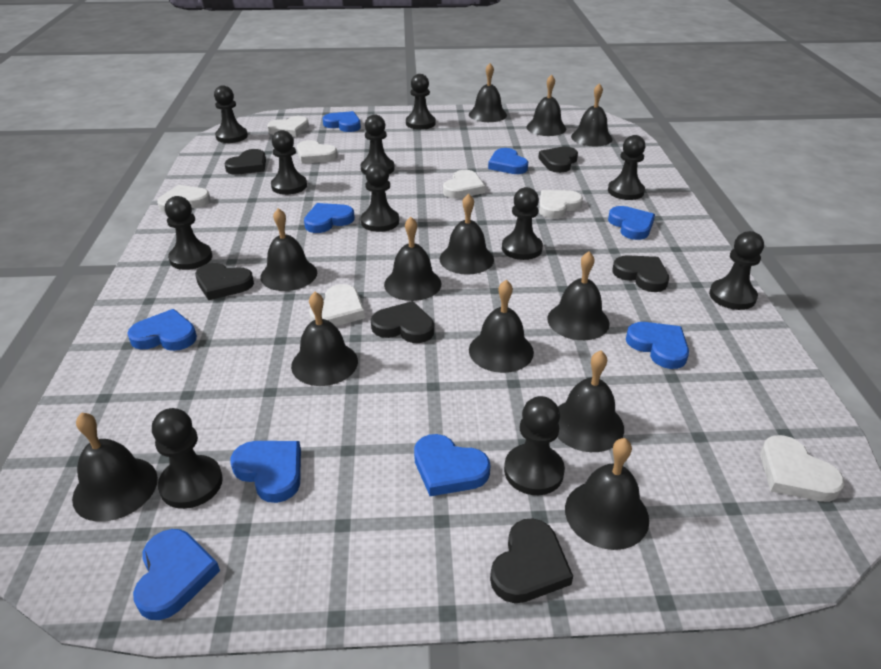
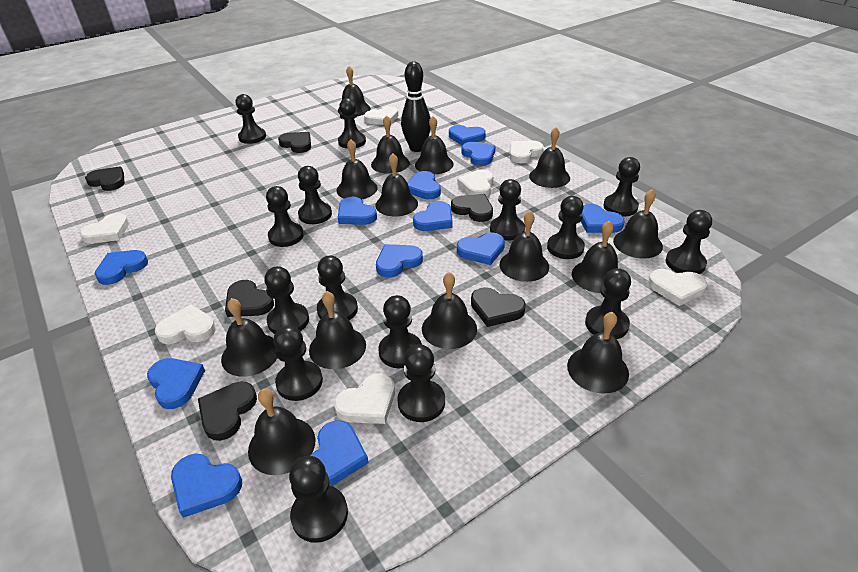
black bell: [72,412,158,522] [260,208,317,291] [291,292,358,386] [384,217,441,301] [439,194,494,275] [469,63,507,122] [469,280,534,373] [526,75,566,136] [547,251,610,340] [557,351,624,452] [565,438,649,550] [571,83,612,146] = 12 -> [221,298,277,377] [248,389,316,475] [309,291,366,369] [337,139,378,200] [338,66,371,116] [371,115,410,174] [375,153,418,216] [415,116,454,174] [422,272,477,349] [500,211,549,282] [529,127,570,188] [567,312,629,394] [572,221,618,293] [613,189,663,259] = 14
black bowling pin: none = 0 -> [401,61,431,152] = 1
black pawn: [152,408,223,509] [165,196,212,270] [214,85,248,143] [271,130,307,195] [361,114,395,174] [361,163,399,232] [406,74,436,130] [502,187,543,260] [504,396,565,495] [608,135,645,200] [709,231,764,310] = 11 -> [236,94,266,144] [264,266,309,334] [266,186,304,247] [273,325,323,401] [289,456,348,543] [298,166,332,224] [317,255,358,320] [338,98,366,149] [378,295,422,368] [397,344,445,422] [490,179,525,241] [547,196,585,259] [585,268,631,339] [603,157,640,217] [666,210,712,274] = 15
blue heart: [127,309,197,351] [133,529,220,620] [231,441,301,503] [304,203,355,233] [323,111,361,132] [414,434,490,496] [488,148,528,174] [608,206,655,240] [626,322,689,369] = 9 -> [95,250,148,285] [147,358,205,409] [171,454,242,518] [310,421,369,486] [338,197,377,225] [376,244,423,278] [407,171,441,199] [413,201,453,231] [449,125,486,145] [457,232,505,265] [462,142,495,166] [581,204,625,233] = 12

